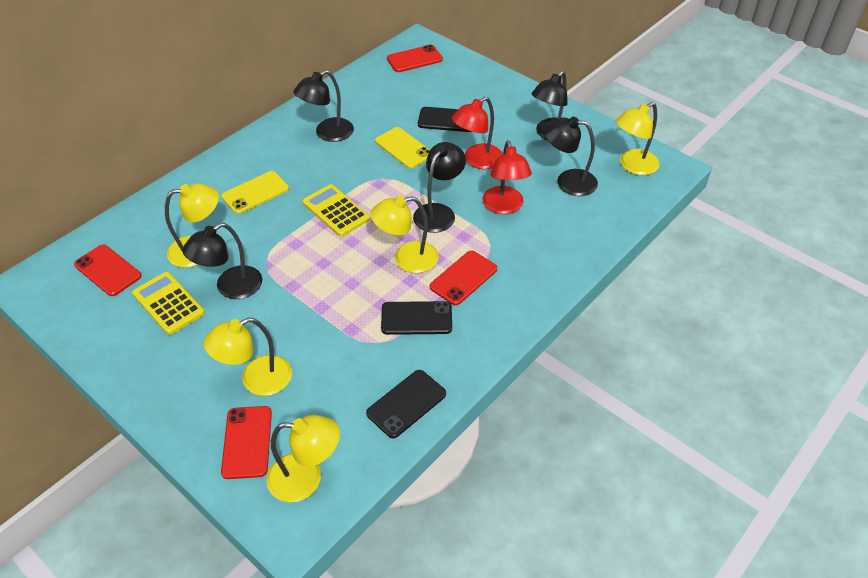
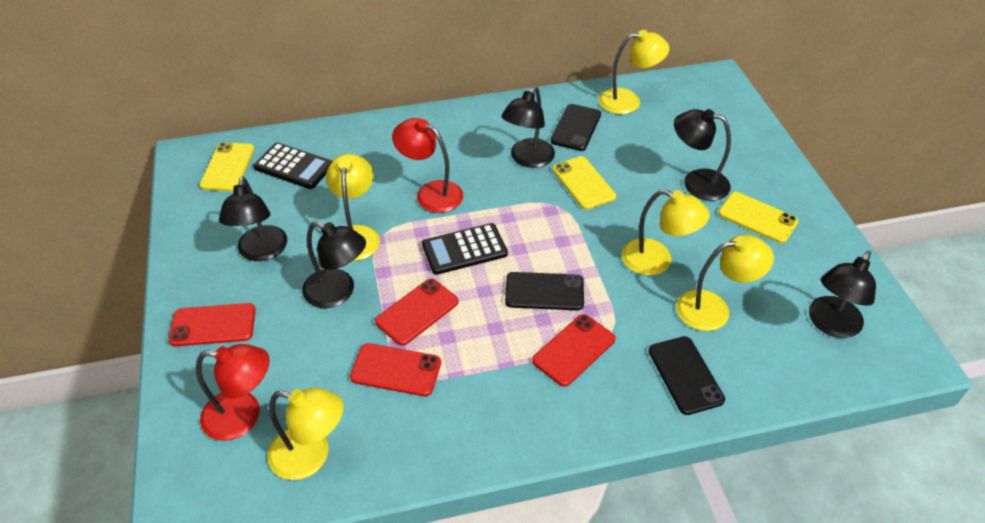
black calculator: none = 0 -> [253,142,332,189] [422,223,508,275] = 2
yellow calculator: [132,272,205,335] [302,184,370,237] = 2 -> none = 0
yellow phone: [222,171,289,214] [375,127,430,169] = 2 -> [200,142,254,191] [553,156,616,210] [718,192,798,243] = 3

